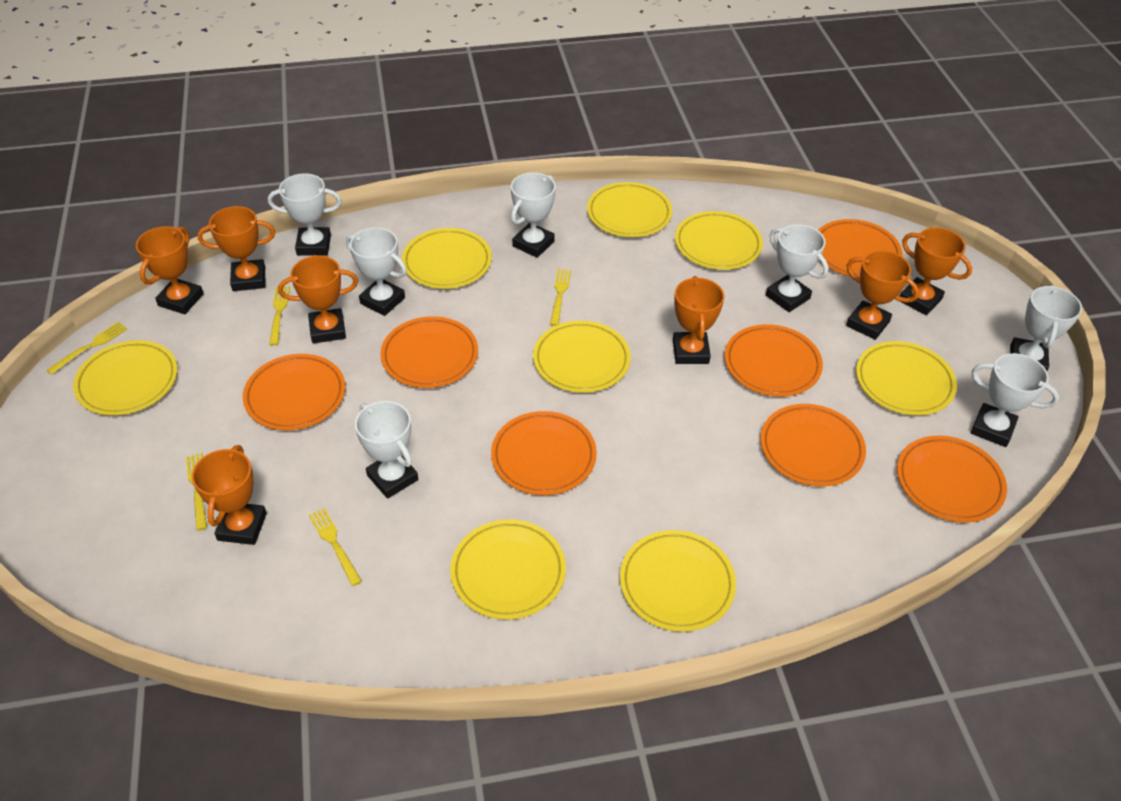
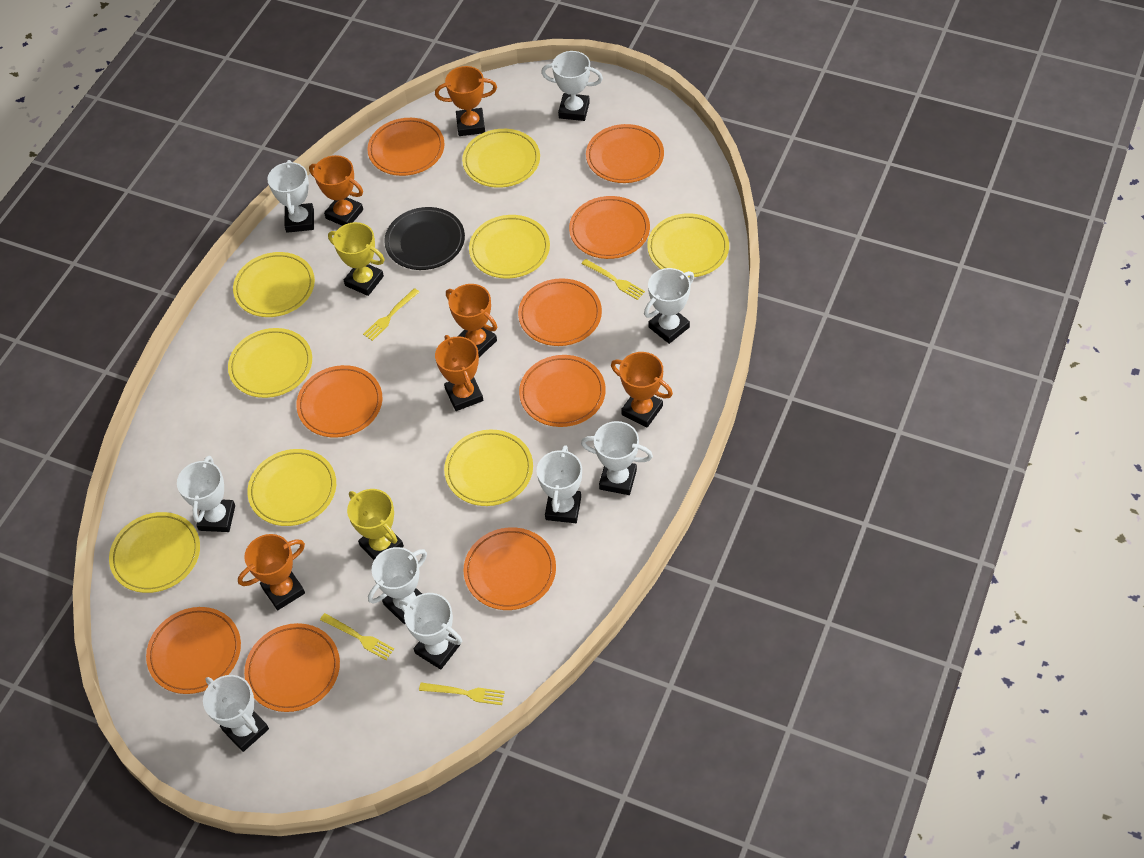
black plate: none = 0 -> [384,207,465,270] = 1
orange plate: [243,354,345,430] [380,316,478,388] [491,411,597,495] [725,324,823,396] [760,404,866,486] [818,219,902,278] [897,436,1007,523] = 7 -> [146,607,241,694] [244,623,340,712] [296,365,382,438] [367,118,445,176] [463,527,556,610] [518,278,602,346] [519,355,606,427] [569,196,650,259] [586,124,664,183] = 9
orange trophy: [136,226,204,314] [192,445,267,545] [197,206,275,291] [278,256,358,344] [673,276,724,364] [846,250,919,340] [900,227,972,315] = 7 -> [238,534,305,610] [309,155,363,226] [435,66,497,136] [435,335,483,411] [446,284,497,357] [611,352,673,427] = 6
white trophy: [268,173,342,256] [346,227,407,316] [355,401,418,499] [511,172,556,258] [766,224,829,312] [971,353,1059,447] [1010,285,1082,371] = 7 -> [177,456,235,532] [203,675,269,752] [267,160,314,233] [368,547,427,624] [399,593,462,670] [537,445,582,523] [541,51,603,121] [581,421,653,495] [644,268,694,344] = 9
yellow fork: [46,322,127,375] [186,453,207,531] [269,286,290,346] [309,508,362,586] [550,269,571,326] = 5 -> [320,613,394,660] [363,288,419,341] [419,683,505,705] [582,259,645,300] = 4
yellow trophy: none = 0 -> [328,222,385,296] [347,489,404,560] = 2

